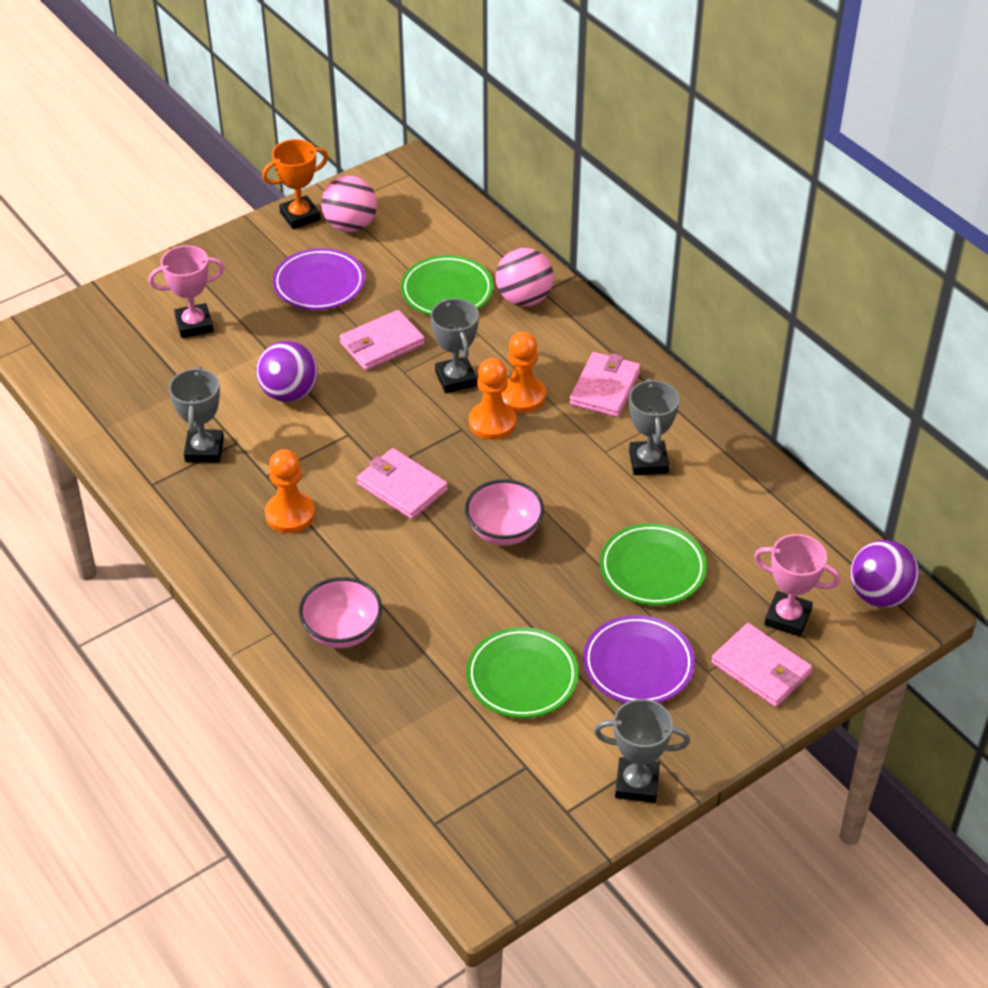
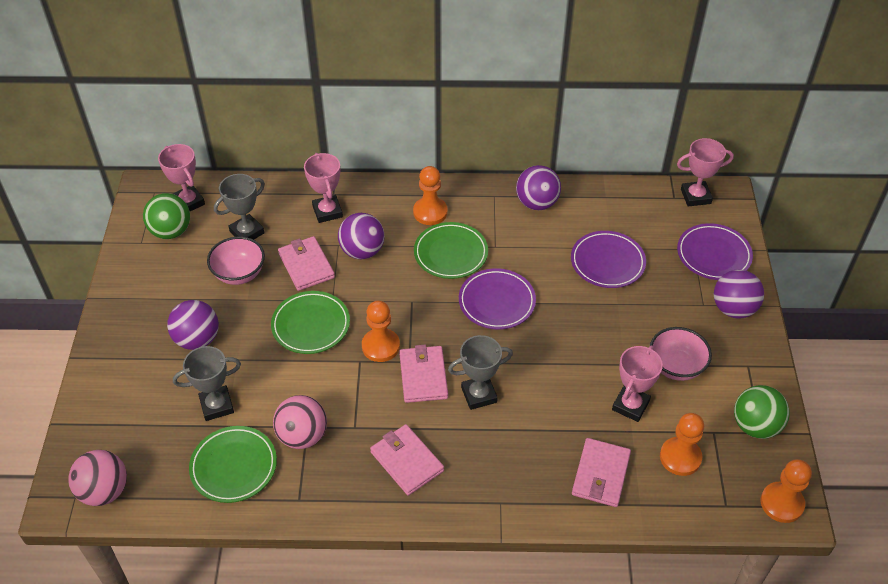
green ball: none = 0 -> [143,193,190,239] [734,385,790,439] = 2
grey trophy: [169,367,224,463] [431,298,479,393] [594,699,690,803] [629,378,680,475] = 4 -> [173,346,241,421] [214,174,265,240] [448,335,513,410] = 3
orange pawn: [265,449,315,533] [469,358,516,440] [501,332,546,413] = 3 -> [362,301,400,362] [413,166,448,225] [660,413,704,476] [760,459,812,523] = 4
orange trophy: [262,139,328,229] = 1 -> none = 0
pink trophy: [148,245,224,338] [754,534,840,637] = 2 -> [158,144,205,211] [304,153,343,223] [612,345,663,422] [677,138,734,206] = 4
purple ball: [256,341,318,402] [850,540,920,608] = 2 -> [167,300,219,350] [338,213,384,259] [516,165,561,210] [714,270,764,318] = 4
purple plate: [273,248,365,310] [583,615,695,703] = 2 -> [459,268,536,329] [571,231,646,288] [677,223,753,280] = 3

